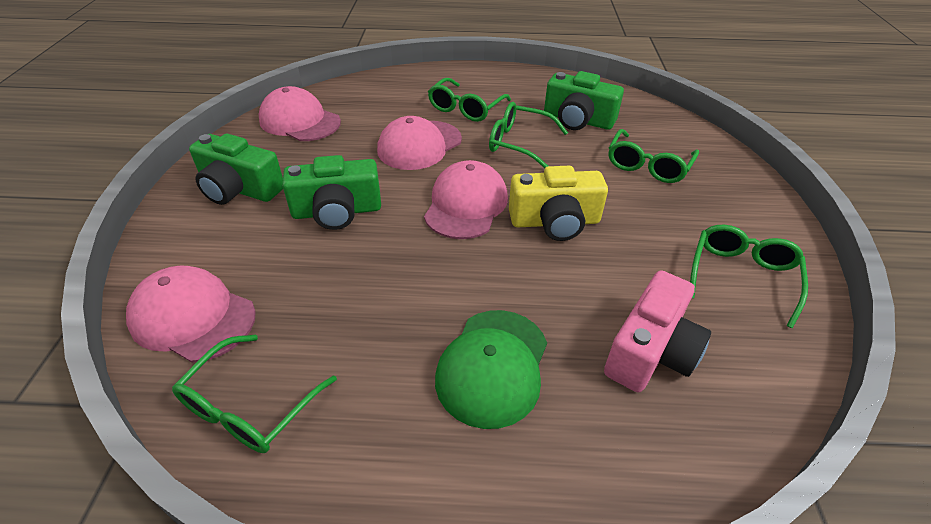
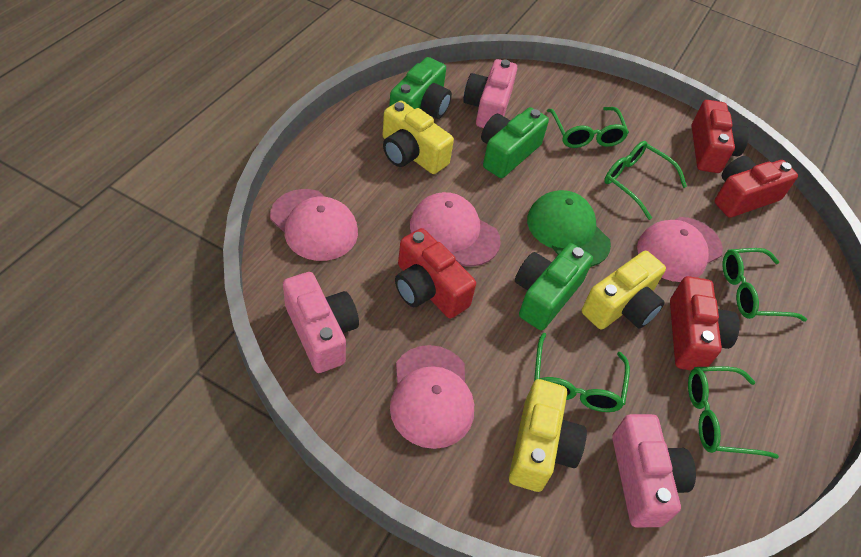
pink camera: [604,270,711,392] = 1 -> [283,272,359,373] [463,59,517,128] [612,414,696,528] = 3
red camera: none = 0 -> [395,228,476,319] [670,276,740,372] [692,100,749,173] [714,156,798,218] = 4
yellow camera: [509,166,608,241] = 1 -> [382,100,454,174] [509,379,587,492] [582,251,666,330] = 3

